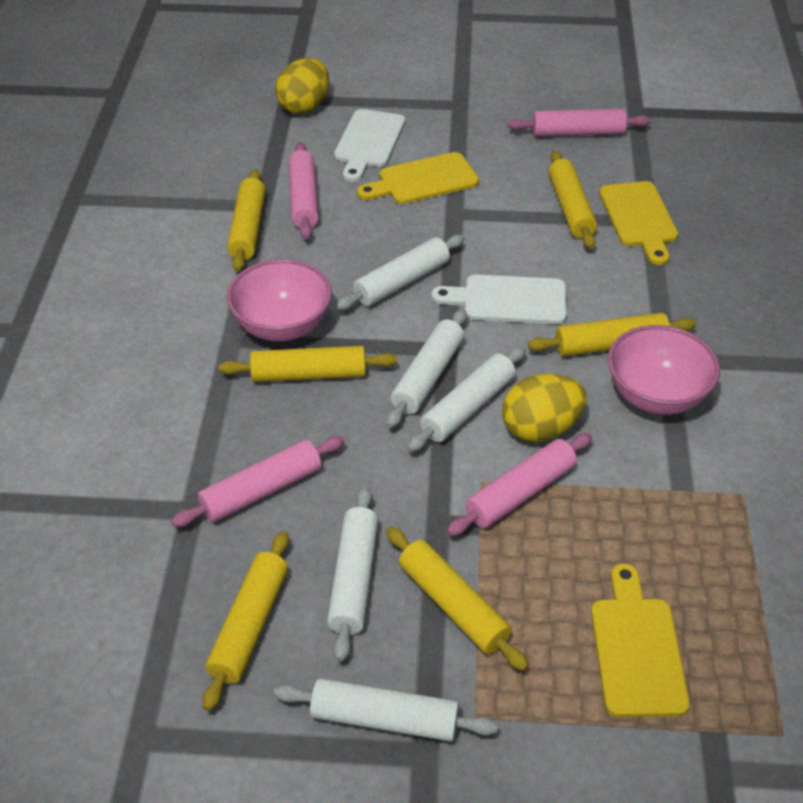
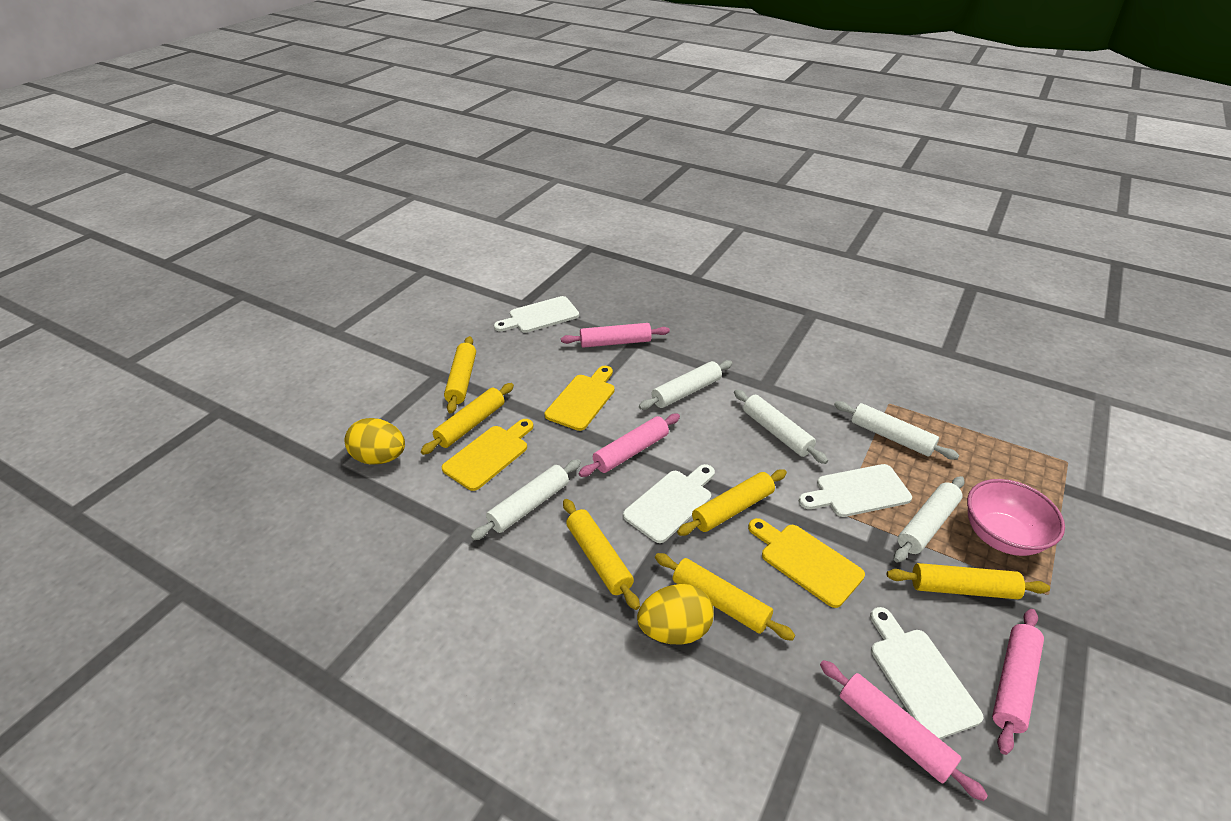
pink bowl: [227,259,332,341] [608,325,720,415] = 2 -> [967,479,1065,556] = 1
white cutting board: [334,109,405,182] [431,274,567,324] = 2 -> [494,296,579,333] [623,464,715,543] [799,464,912,517] [870,607,983,739] = 4

